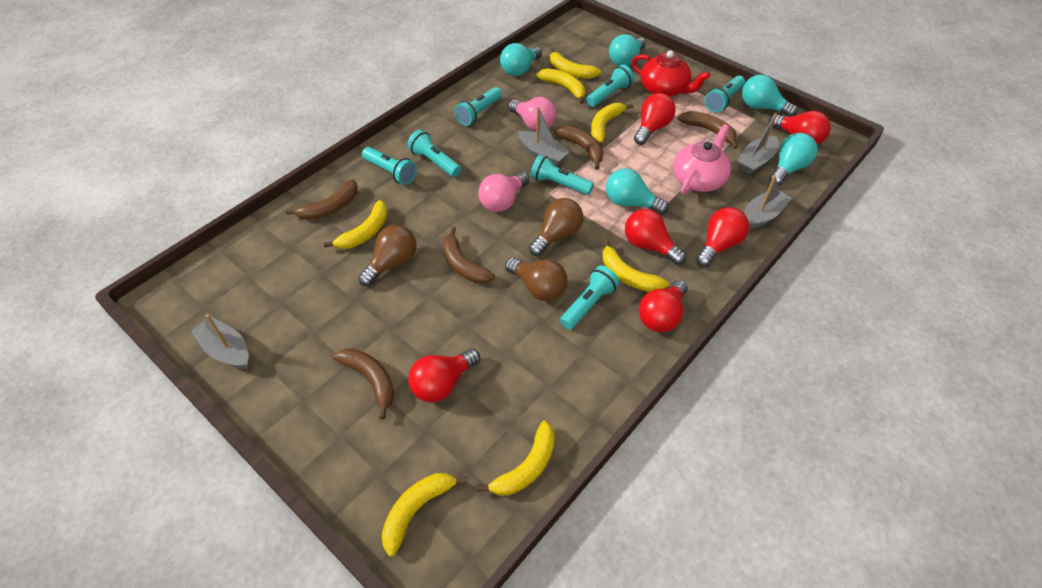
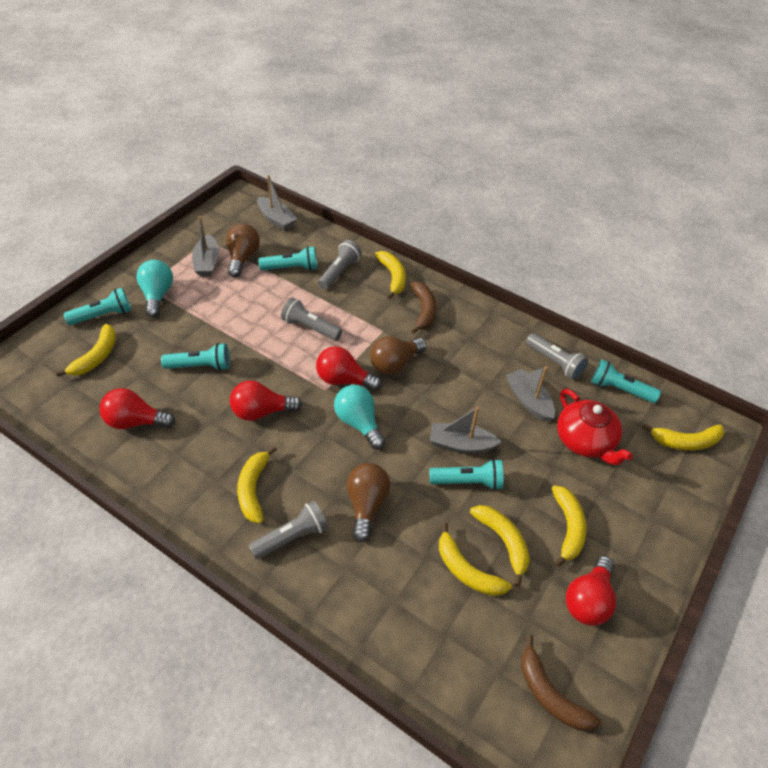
brown banana: [286,180,358,220] [333,348,394,419] [443,226,495,284] [554,125,603,170] [677,111,738,149] = 5 -> [410,282,436,334] [521,634,601,731] = 2
grey flashlight: none = 0 -> [249,501,328,559] [281,298,342,341] [318,240,362,290] [526,333,588,380] = 4
pink light bulb: [478,172,529,212] [508,97,557,131] = 2 -> none = 0
pink teapot: [673,124,731,195] = 1 -> none = 0
red light bulb: [408,349,480,402] [625,209,686,265] [634,93,676,145] [639,280,688,332] [696,207,749,267] [769,111,831,145] = 6 -> [99,388,175,429] [230,380,302,421] [316,346,382,391] [566,556,616,626] = 4
turquoise flashlight: [362,147,417,185] [407,130,461,177] [454,87,502,126] [530,155,594,195] [560,266,620,330] [586,65,634,107] [705,76,745,112] = 7 -> [64,288,131,325] [161,343,230,371] [258,246,317,271] [429,459,503,490] [591,360,661,403] = 5
turquoise light bulb: [500,43,542,76] [606,168,669,215] [609,34,646,66] [742,74,797,117] [769,133,818,186] = 5 -> [136,260,173,318] [334,385,385,449] = 2

